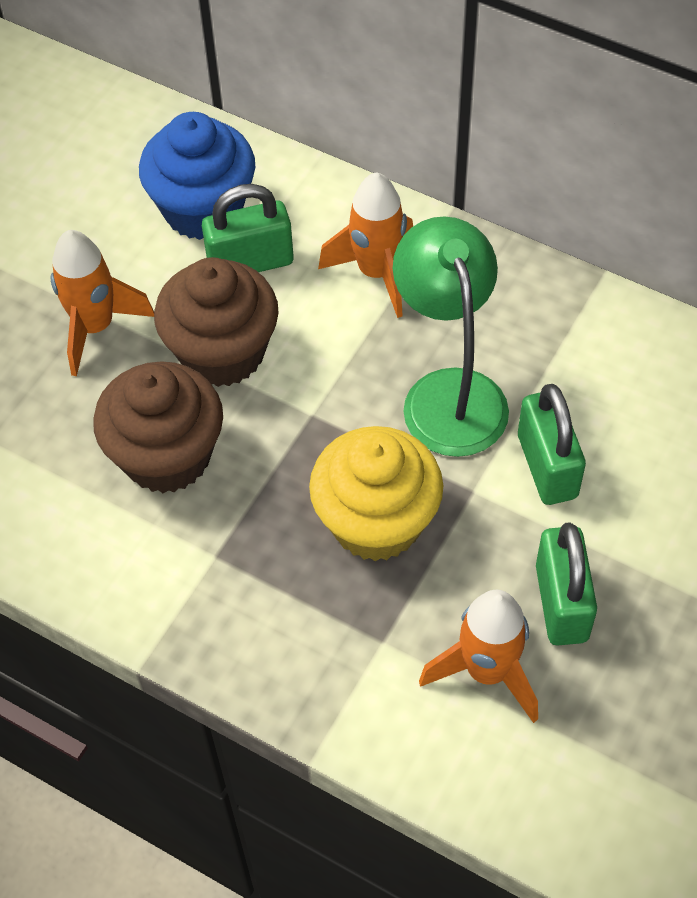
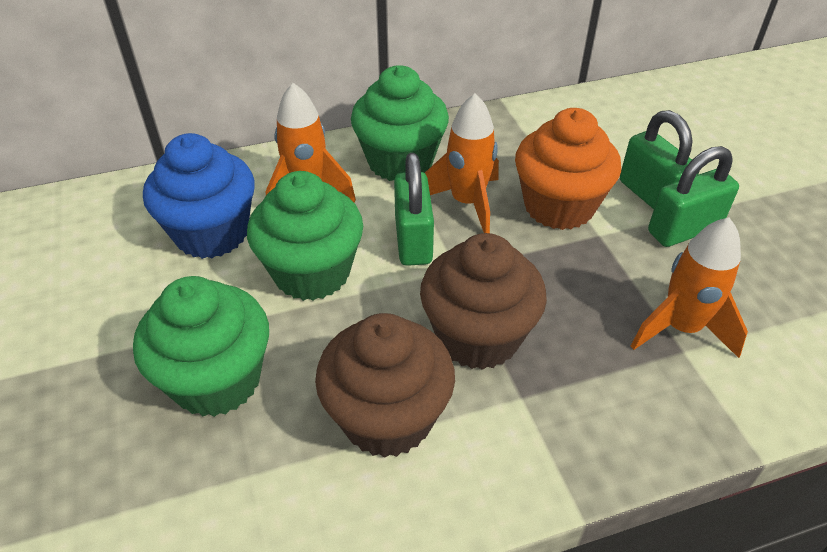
green cupcake: none = 0 -> [133,276,269,417] [247,171,363,301] [351,65,449,181] = 3
green lamp: [393,216,509,457] = 1 -> none = 0
orange cupcake: none = 0 -> [515,108,621,230] = 1
yellow cupcake: [309,426,443,561] = 1 -> none = 0

